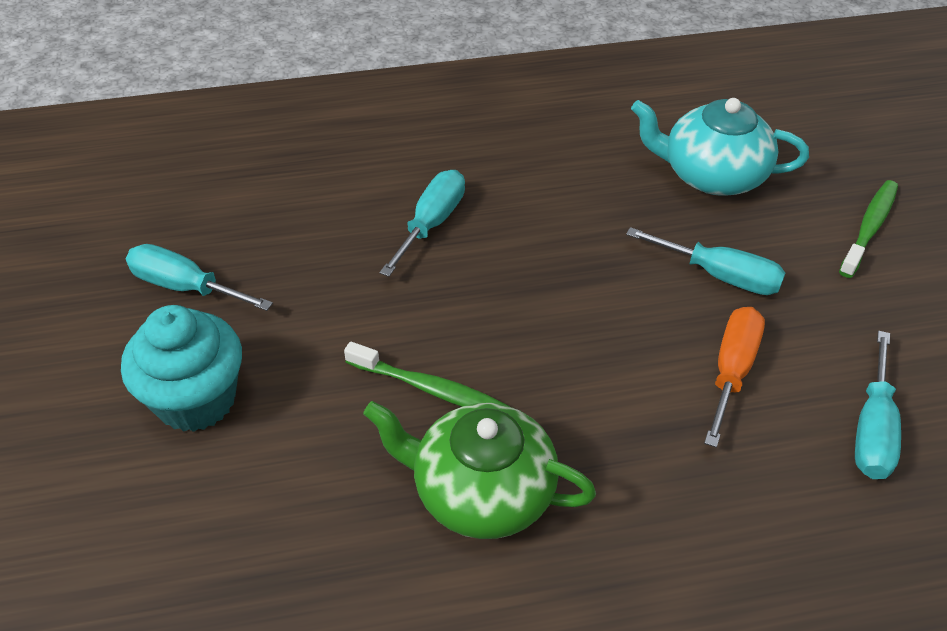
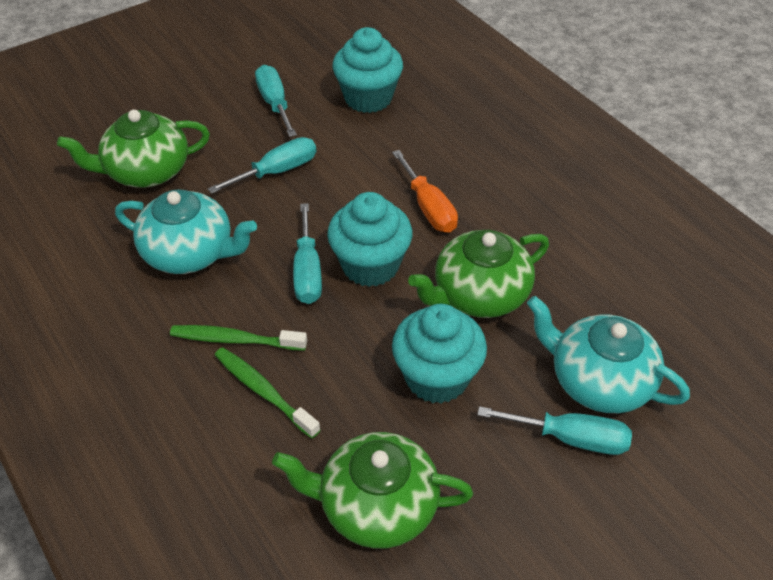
green teapot: [363,401,596,539] = 1 -> [57,110,210,188] [272,432,473,549] [408,230,549,318] = 3
turquoise cupcake: [121,305,242,432] = 1 -> [327,192,413,287] [332,27,403,113] [392,304,487,404] = 3
turquoise teapot: [631,98,809,196] = 1 -> [115,189,257,274] [527,296,690,413] = 2

